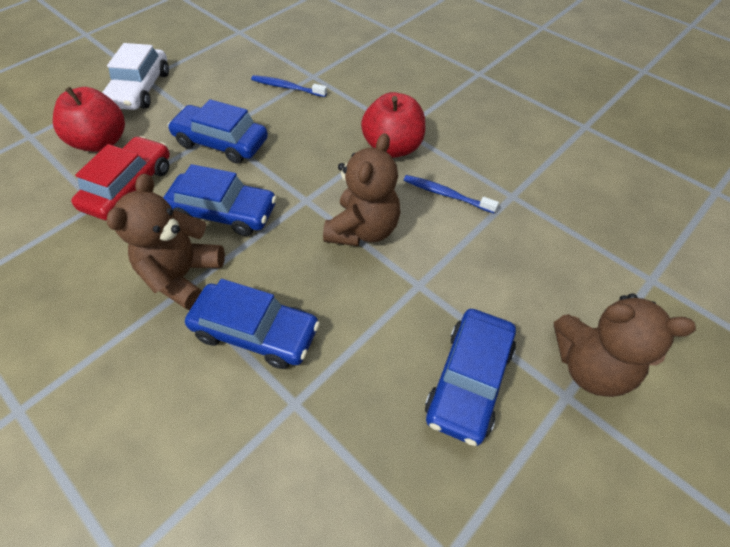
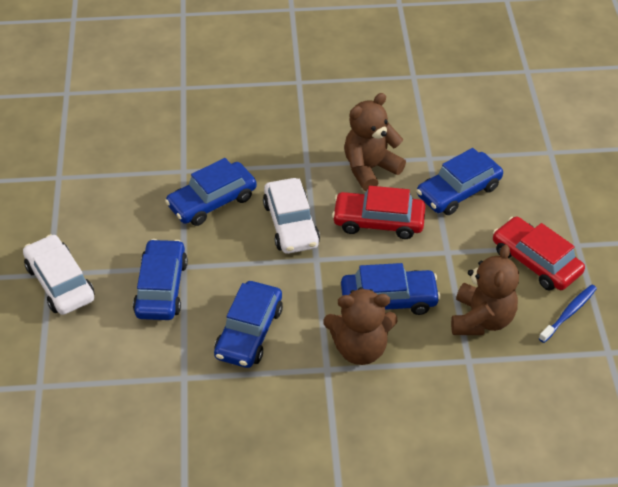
blue car: [163,164,277,236] [168,99,268,164] [185,279,320,369] [425,309,516,446] = 4 -> [133,239,188,320] [165,158,257,226] [214,281,283,368] [341,263,441,315] [417,148,503,215] = 5
blue toothbrush: [251,75,327,97] [404,175,499,213] = 2 -> [539,285,597,343] = 1
red apple: [53,87,125,152] [361,92,425,158] = 2 -> none = 0
red car: [71,136,170,221] = 1 -> [332,186,426,239] [493,217,585,291] = 2
white car: [102,43,169,110] = 1 -> [23,234,94,315] [263,178,320,254] = 2

